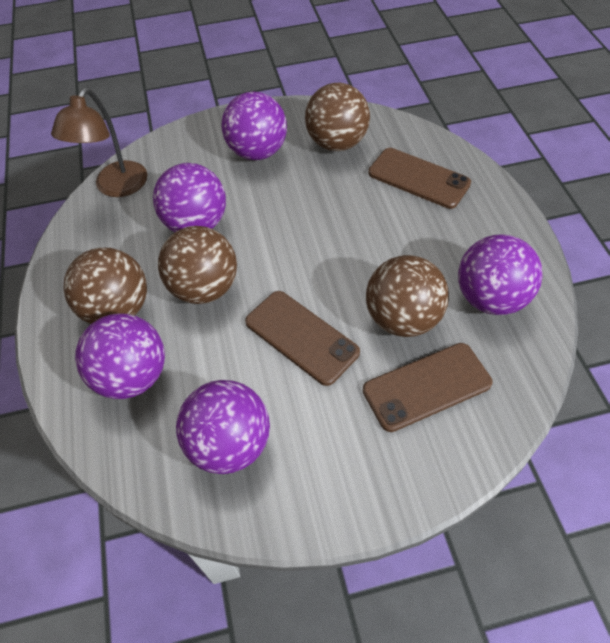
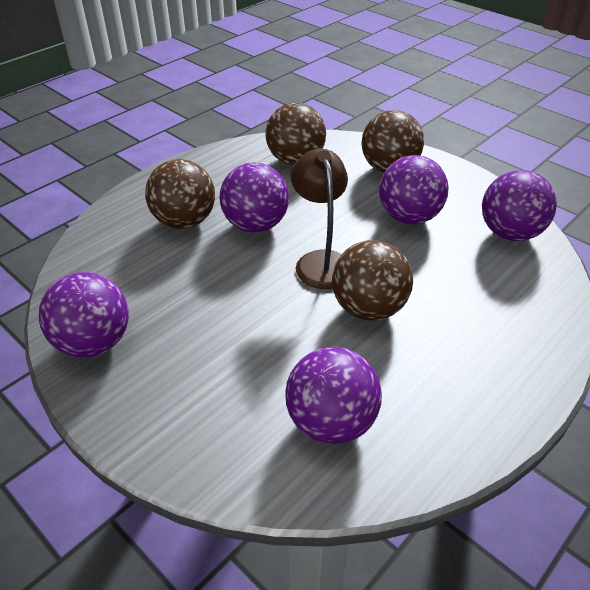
brown phone: [245,291,360,386] [363,343,493,432] [368,148,471,209] = 3 -> none = 0

